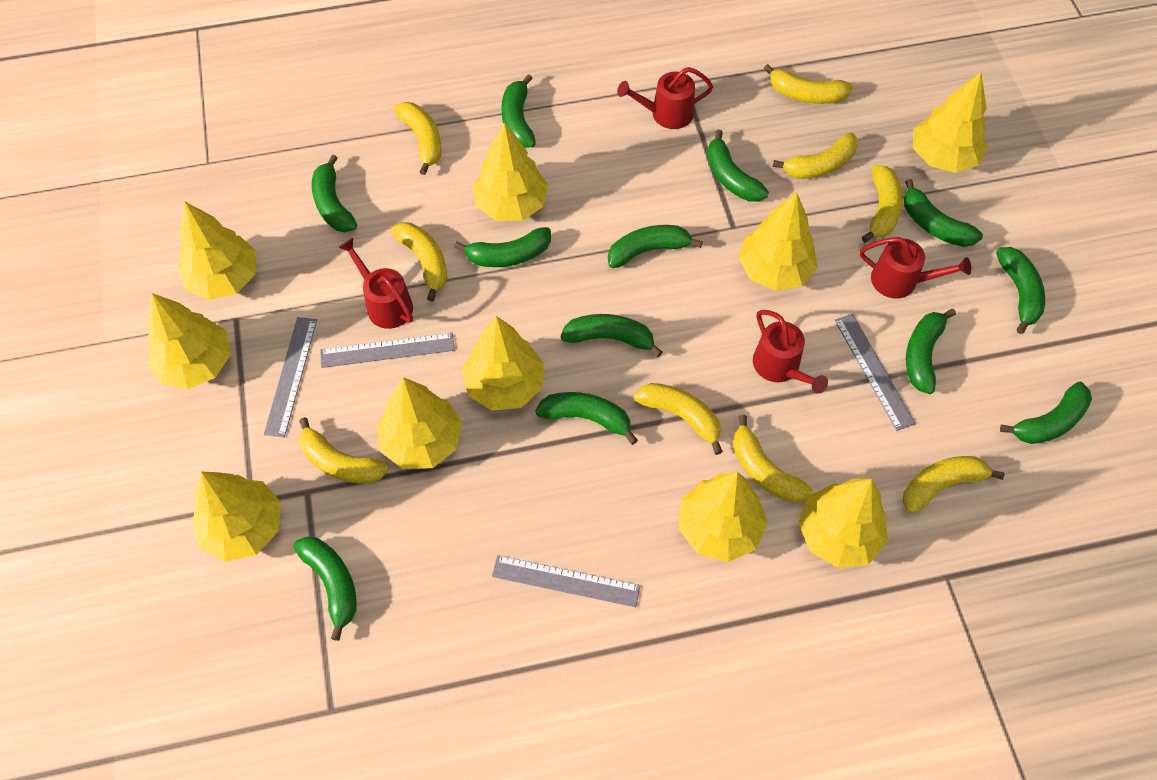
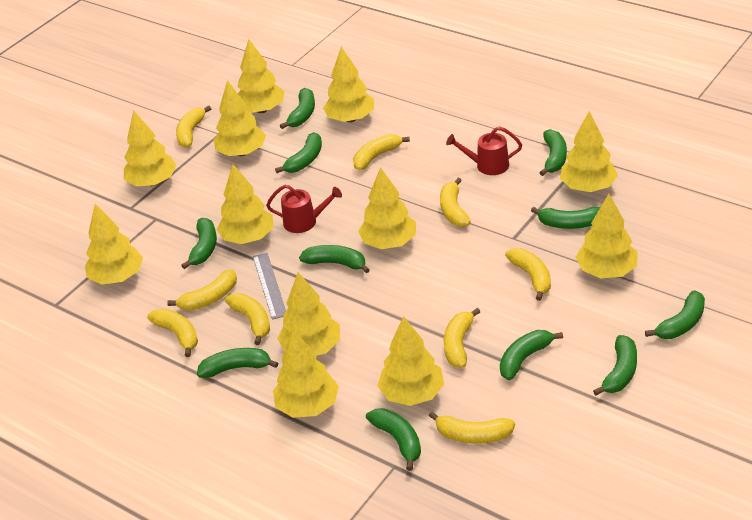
green banana: [293,537,357,641] [312,155,357,232] [454,227,551,267] [501,74,536,148] [535,392,638,445] [561,314,662,357] [608,225,703,268] [707,130,769,202] [904,179,983,247] [906,309,956,394] [996,247,1045,334] [1000,381,1092,444] = 12 -> [181,218,217,269] [197,348,278,378] [275,132,322,173] [280,88,315,129] [299,245,370,273] [366,408,421,471] [500,330,563,380] [531,207,600,229] [539,129,567,176] [593,335,637,396] [645,290,705,339] = 11
grey ruler: [264,317,317,437] [320,333,455,368] [492,555,641,607] [834,314,916,431] = 4 -> [253,253,286,320] = 1
red watering can: [338,238,413,329] [617,67,713,129] [753,310,828,393] [860,237,971,298] = 4 -> [266,185,342,233] [446,126,522,175] = 2
yellow tree: [147,293,231,389] [177,202,257,300] [192,472,281,562] [377,377,462,469] [462,316,544,411] [472,122,549,221] [679,472,767,562] [738,192,817,291] [798,479,888,568] [913,72,987,173] = 10 -> [85,204,143,285] [124,110,177,186] [214,80,266,156] [217,164,274,244] [238,39,284,113] [273,329,339,418] [277,272,340,355] [323,47,374,122] [358,167,416,249] [378,316,444,406] [560,111,618,192] [576,194,637,278] = 12

